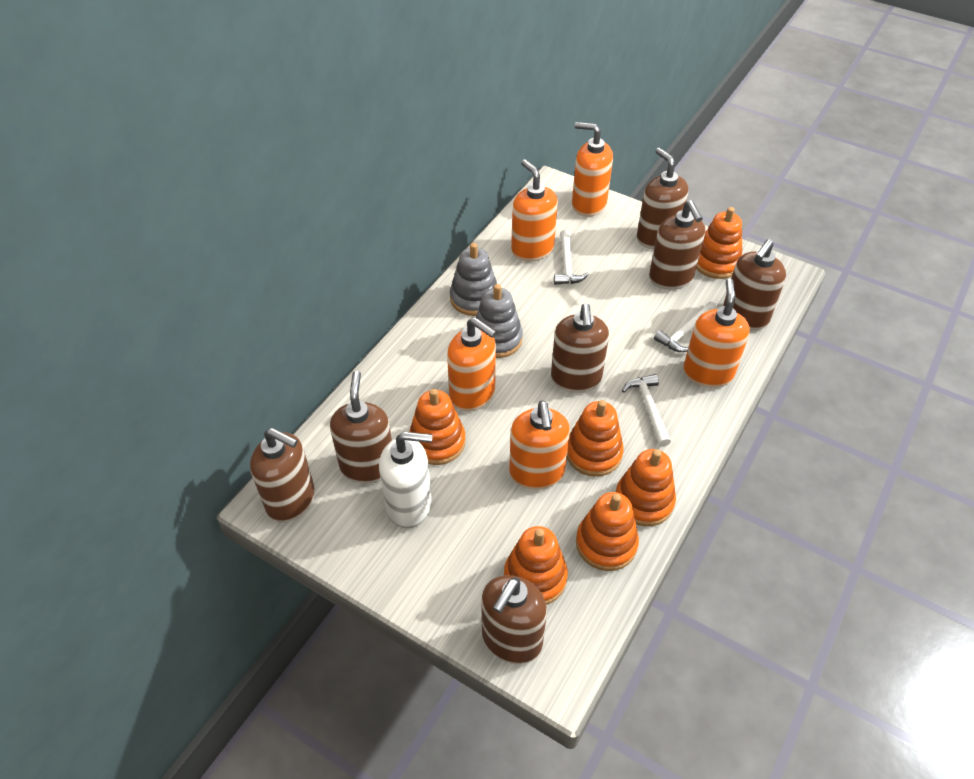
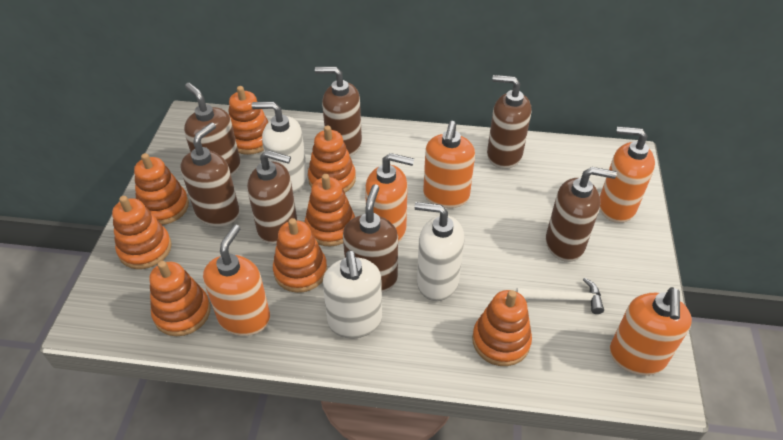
grey stacking toy: [450,243,497,316] [476,284,523,358] = 2 -> none = 0
orange stacking toy: [409,389,465,465] [504,526,568,605] [567,400,624,477] [576,492,639,571] [616,449,676,526] [696,207,742,279] = 6 -> [112,196,172,269] [134,153,189,225] [149,261,211,336] [228,86,268,155] [273,218,327,293] [305,174,355,247] [308,125,356,193] [472,290,532,366] = 8
white hammer: [554,230,589,285] [622,374,671,447] [654,301,718,352] = 3 -> [516,278,604,314] = 1
white soap dispenser: [379,432,433,529] = 1 -> [252,102,308,194] [323,250,382,339] [415,202,465,301] = 3

